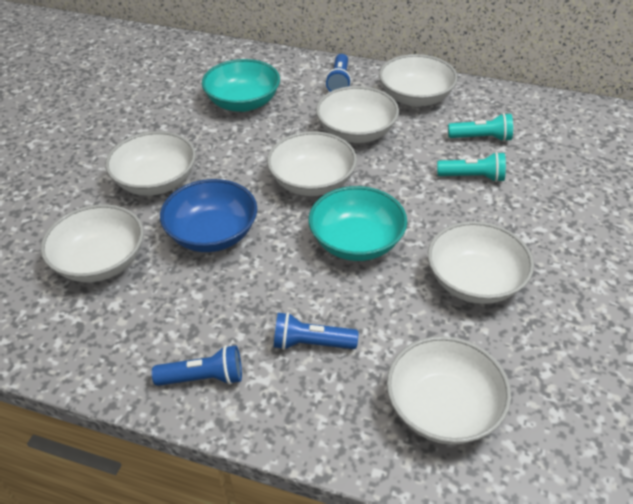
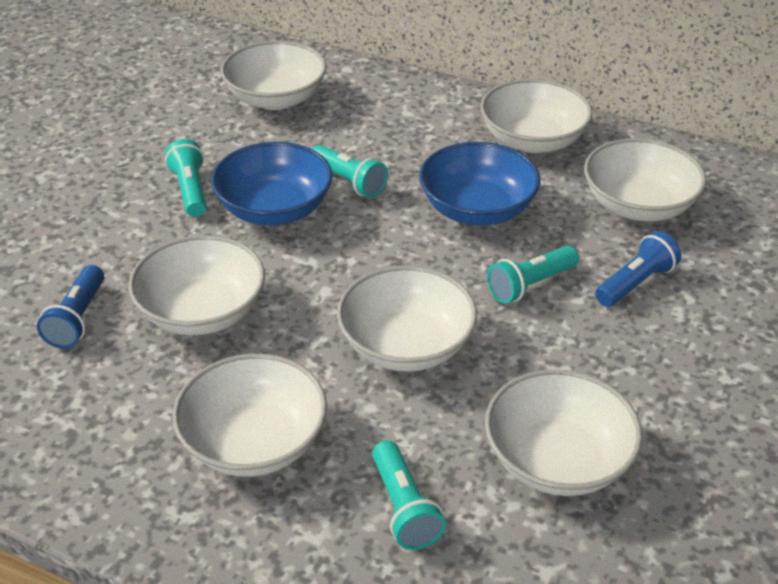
blue bowl: [160,179,257,252] = 1 -> [211,142,333,225] [419,142,541,225] = 2
blue flashlight: [152,345,242,386] [274,312,358,350] [325,54,351,92] = 3 -> [37,265,104,349] [595,231,681,307] = 2
turquoise bowl: [202,59,280,112] [309,186,407,261] = 2 -> none = 0
turquoise flashlight: [437,152,506,182] [448,113,513,142] = 2 -> [165,139,207,217] [312,145,388,198] [372,440,446,550] [487,246,579,304] = 4

